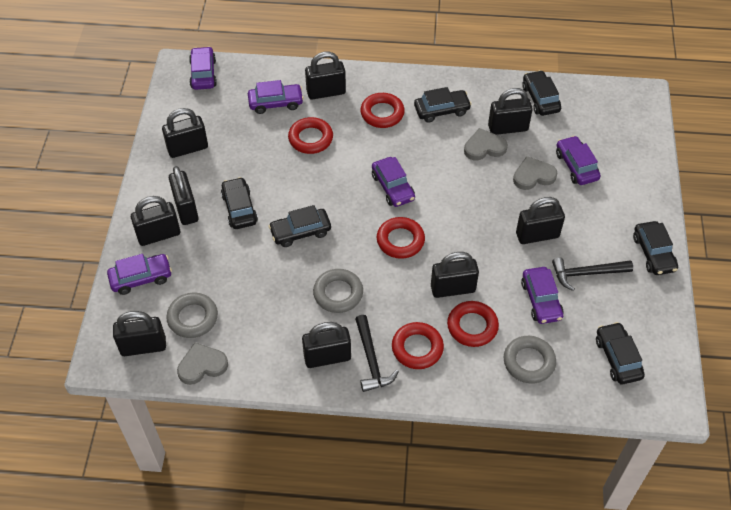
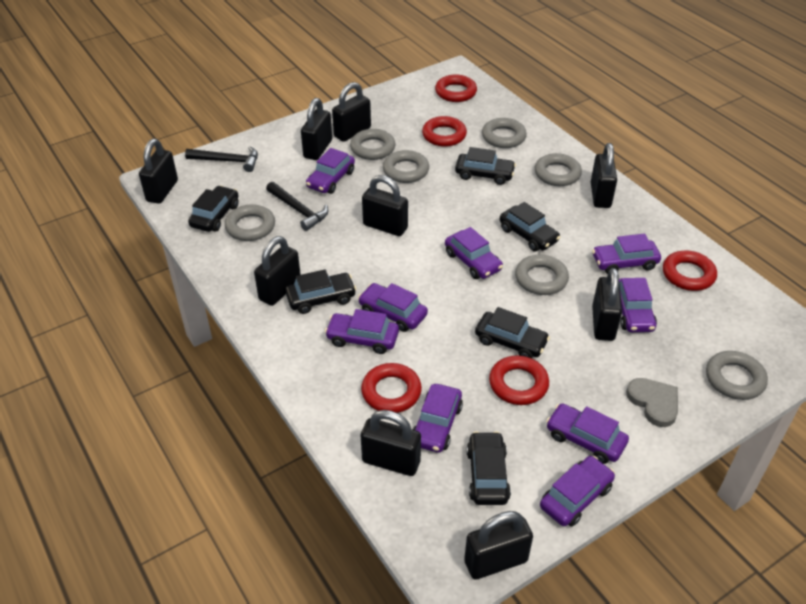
grey heart: [177,343,228,385] [464,128,508,160] [513,156,558,190] = 3 -> [626,378,678,427] = 1
grey ring: [166,293,218,338] [313,269,363,313] [504,336,556,384] = 3 -> [225,204,275,241] [350,129,396,160] [383,150,429,183] [482,118,527,148] [515,255,569,295] [535,153,582,186] [706,351,768,400] = 7
purple car: [107,254,172,295] [189,46,217,90] [248,80,304,114] [372,157,415,207] [521,267,564,324] [556,136,601,185] = 6 -> [306,148,355,194] [325,309,399,354] [358,283,428,332] [413,384,463,452] [445,227,503,279] [540,456,615,527] [546,403,629,464] [592,234,661,274] [619,278,657,332] = 9

